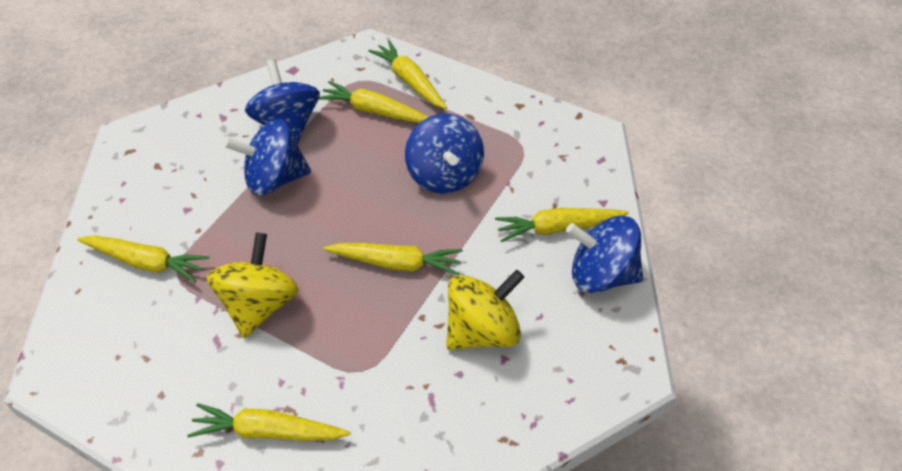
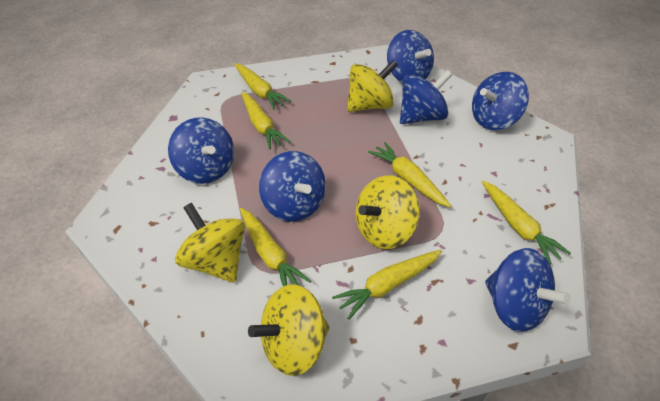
blue spinning top: [224,119,311,196] [245,59,320,145] [405,114,484,194] [566,216,643,293] = 4 -> [168,117,234,184] [259,151,326,222] [387,30,434,83] [400,70,452,124] [472,72,529,130] [485,248,571,332] = 6
yellow spinning top: [207,232,299,338] [446,269,525,350] = 2 -> [175,203,245,283] [248,284,330,376] [347,60,398,112] [356,175,420,249] = 4

